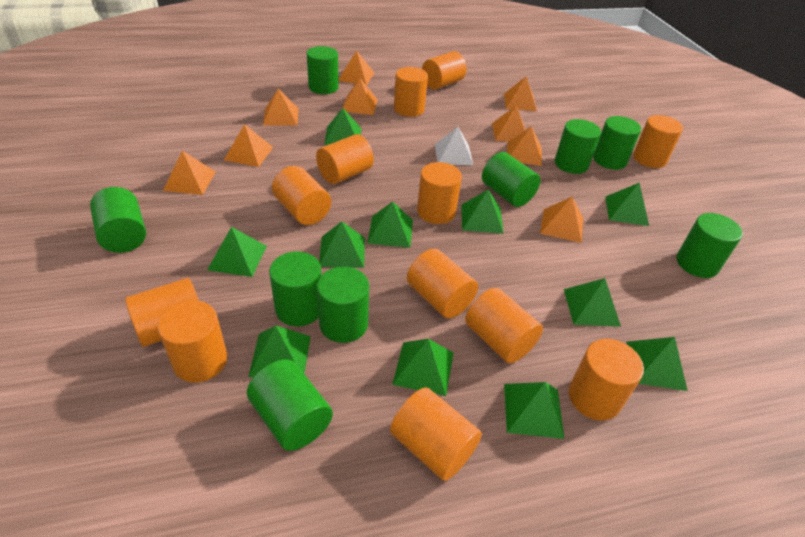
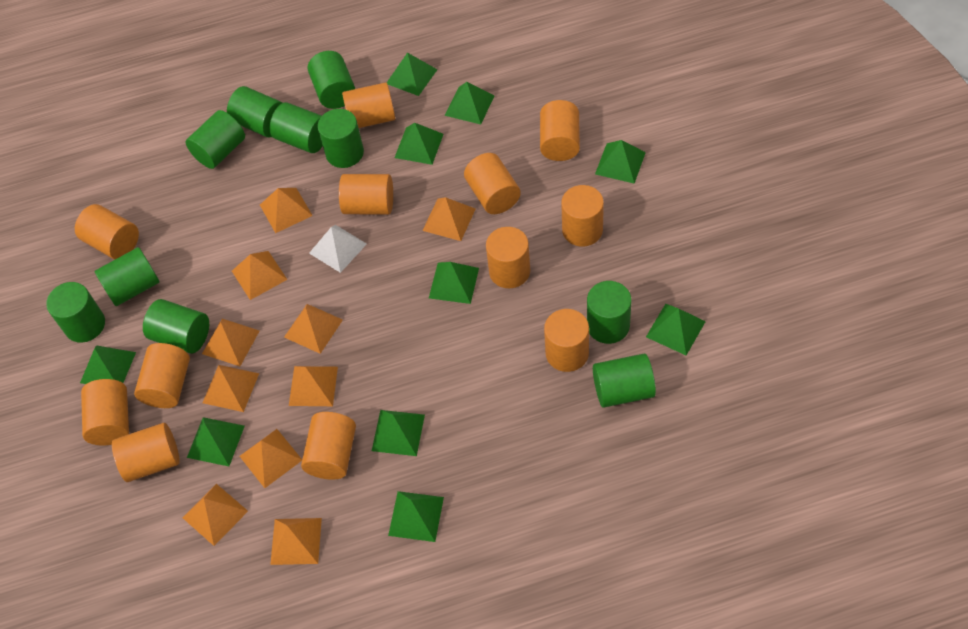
green cylinder: [90,187,146,253] [247,359,333,451] [269,252,322,326] [307,46,339,94] [317,267,369,343] [482,152,540,207] [555,119,601,174] [593,116,641,170] [676,213,743,278] = 9 -> [46,282,105,343] [95,247,159,306] [143,299,209,354] [185,110,245,169] [227,86,282,138] [270,102,323,153] [308,51,355,109] [318,109,364,168] [587,281,631,344] [593,354,656,408] = 10
green pyramid: [207,227,267,277] [248,326,311,377] [319,221,365,268] [324,108,361,145] [367,201,413,248] [392,339,454,396] [461,190,503,234] [504,382,564,439] [564,278,621,327] [605,183,649,226] [626,337,688,391] = 11 -> [80,345,136,384] [187,417,245,466] [372,410,425,456] [387,53,438,96] [388,491,444,542] [394,123,444,165] [429,262,479,304] [445,82,494,124] [595,140,646,184] [646,304,706,355] = 10
orange pyramid: [163,151,216,195] [224,124,273,167] [263,89,299,126] [339,50,374,86] [343,78,378,115] [492,106,525,141] [504,77,537,111] [507,126,542,166] [540,197,583,243] = 9 -> [183,484,248,546] [202,319,260,366] [203,365,259,412] [232,251,287,300] [240,429,302,488] [260,188,313,233] [270,518,322,565] [284,304,343,354] [289,366,338,406] [422,197,475,241] = 10

